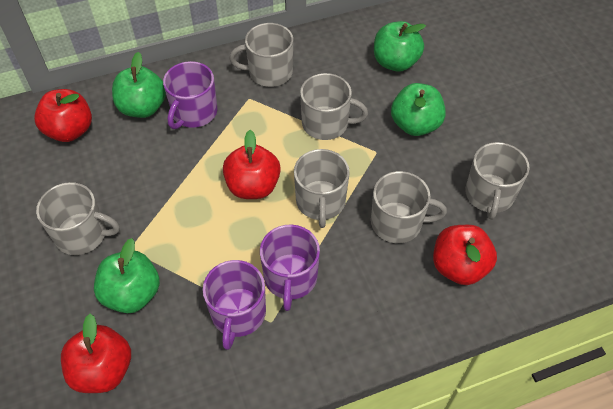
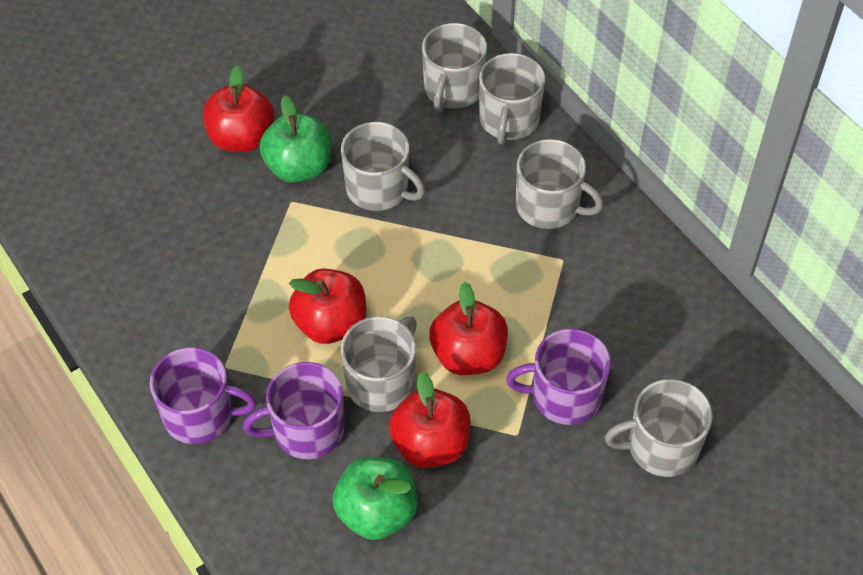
green apple: [94,238,160,313] [112,52,166,118] [374,21,426,72] [391,83,446,136] = 4 -> [259,95,331,182] [333,457,418,540] = 2

